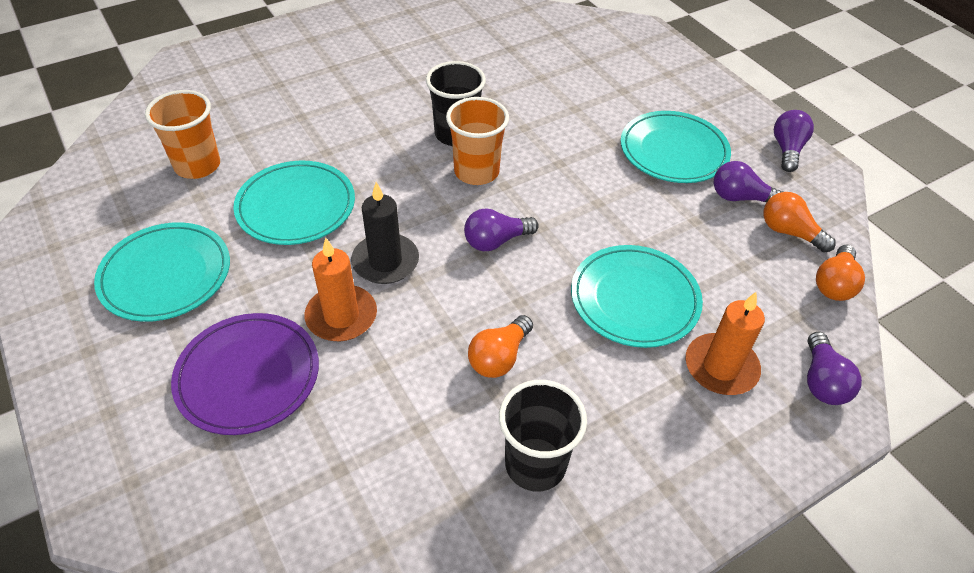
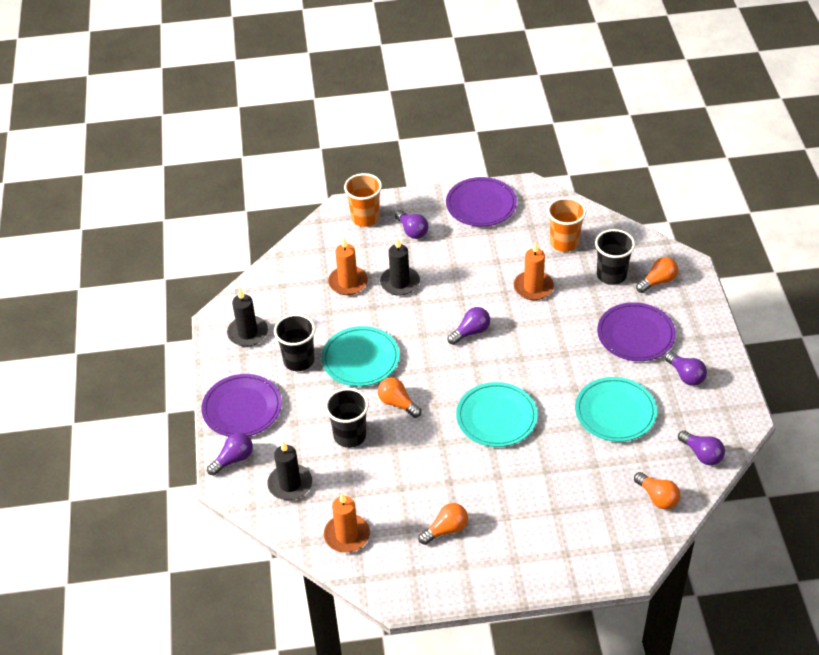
black candle: [351,182,419,284] = 1 -> [227,289,268,347] [267,441,312,500] [380,238,420,296] = 3
black cup: [426,61,486,146] [499,380,587,491] = 2 -> [274,314,316,371] [325,388,369,448] [595,229,635,285] = 3
orange candle: [304,238,377,342] [686,292,765,395] = 2 -> [324,493,370,553] [328,238,368,295] [514,242,554,300] = 3
orange light bulb: [468,315,533,378] [764,192,836,253] [816,245,865,301] = 3 -> [378,378,421,418] [418,503,468,545] [634,472,680,510] [636,257,678,293] = 4
purple light bulb: [464,208,539,251] [714,161,783,203] [774,110,814,172] [807,332,862,405] = 4 -> [207,433,253,475] [395,210,428,239] [448,307,490,345] [665,352,707,386] [678,430,725,465] = 5
purple plate: [171,313,319,435] = 1 -> [201,374,282,437] [446,177,517,227] [597,302,676,361] = 3
turquoise plate: [94,222,230,322] [233,161,355,245] [571,245,703,348] [621,111,731,183] = 4 -> [322,326,400,386] [456,382,538,447] [575,377,657,442] = 3

